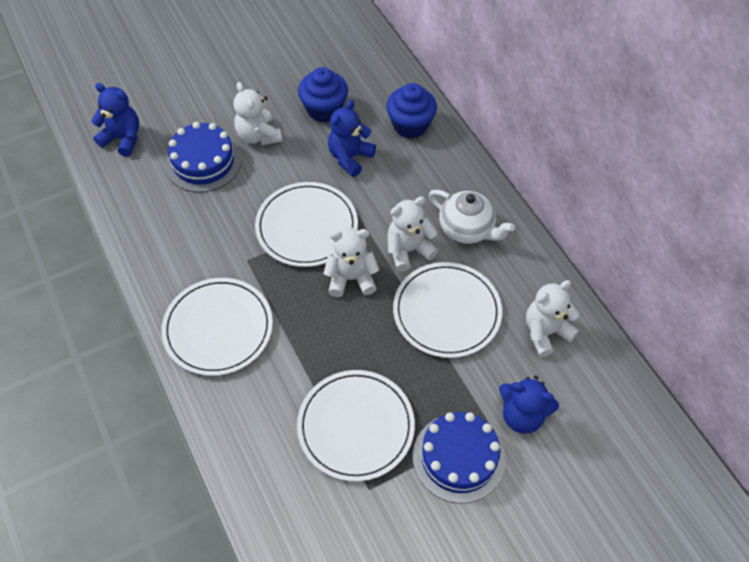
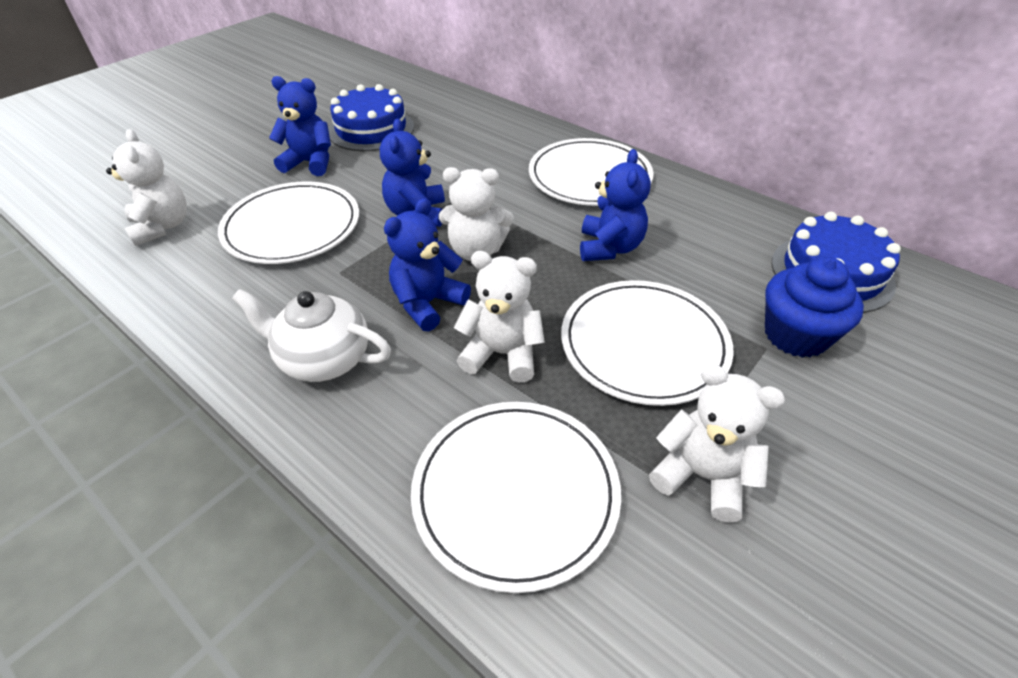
blue cupcake: [298,67,348,122] [386,83,437,139] = 2 -> [765,257,864,358] = 1
blue teddy bear: [91,83,139,157] [328,100,376,177] [499,376,559,434] = 3 -> [269,76,331,176] [380,119,445,227] [384,198,471,331] [580,149,651,261] = 4

